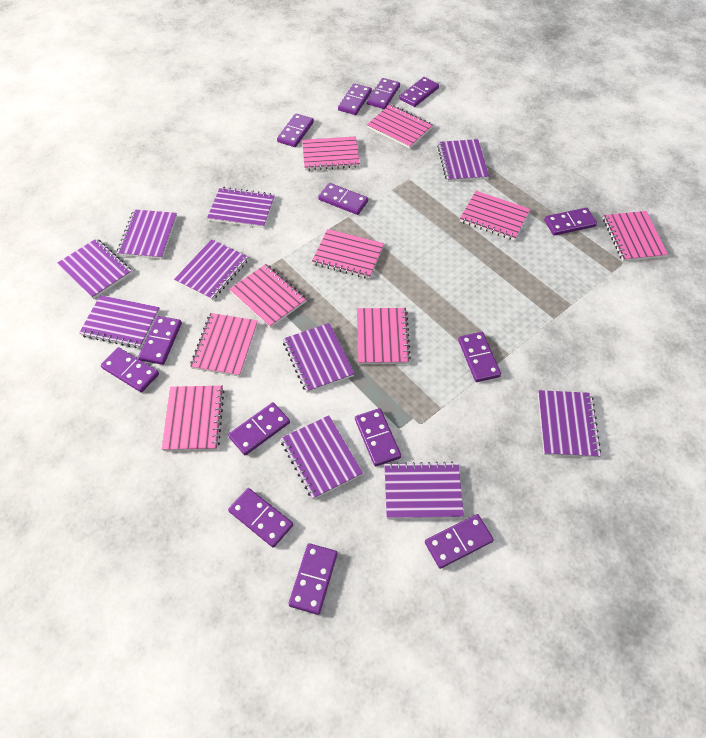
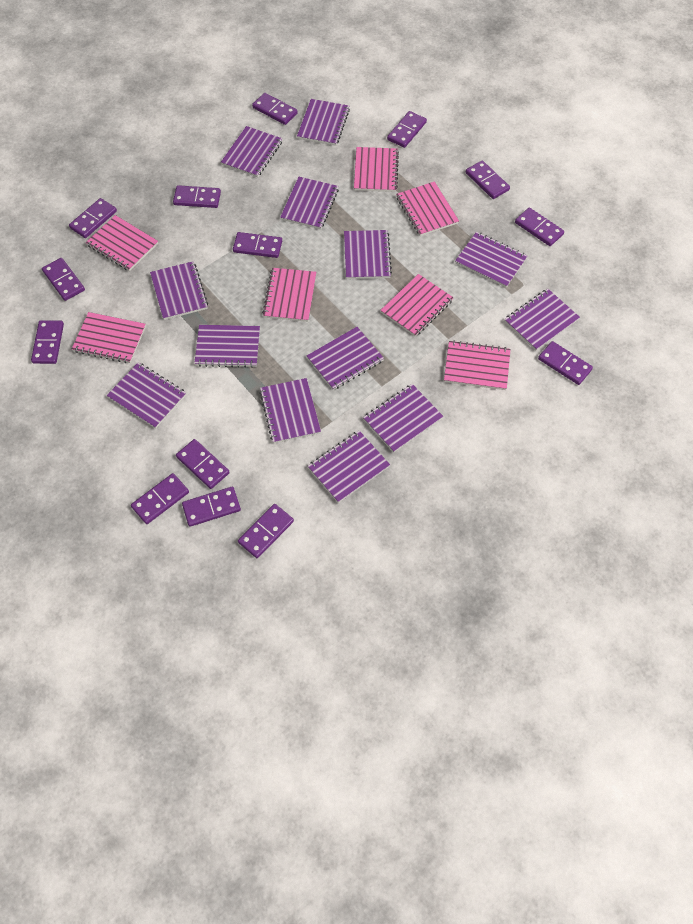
pink notebook: [162,386,225,451] [190,313,258,377] [229,264,307,328] [302,136,360,171] [312,229,384,279] [357,308,411,364] [367,104,433,149] [460,191,530,241] [603,211,668,261] = 9 -> [72,312,146,363] [86,215,158,271] [262,268,316,322] [354,147,399,192] [381,274,454,337] [396,181,459,236] [444,340,511,390] = 7
purple notebook: [57,238,132,299] [79,295,160,348] [117,209,177,259] [174,239,249,300] [207,187,275,228] [280,416,363,499] [283,323,355,393] [384,462,464,519] [437,139,489,182] [538,390,601,458] = 10 -> [107,362,186,429] [150,261,208,320] [194,325,260,368] [221,126,282,177] [259,378,321,443] [280,177,339,229] [297,99,350,146] [307,327,384,390] [308,431,390,503] [344,230,392,279] [363,384,443,453] [455,232,527,288] [504,289,580,351] = 13

